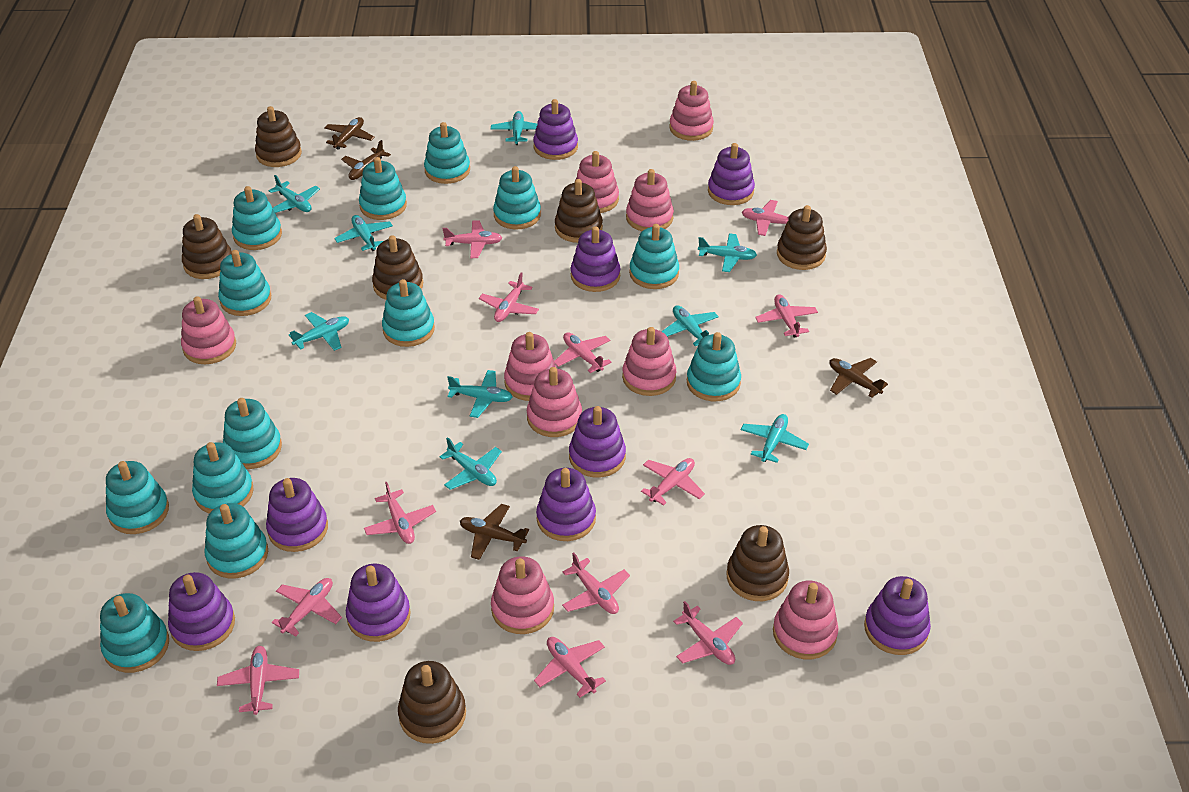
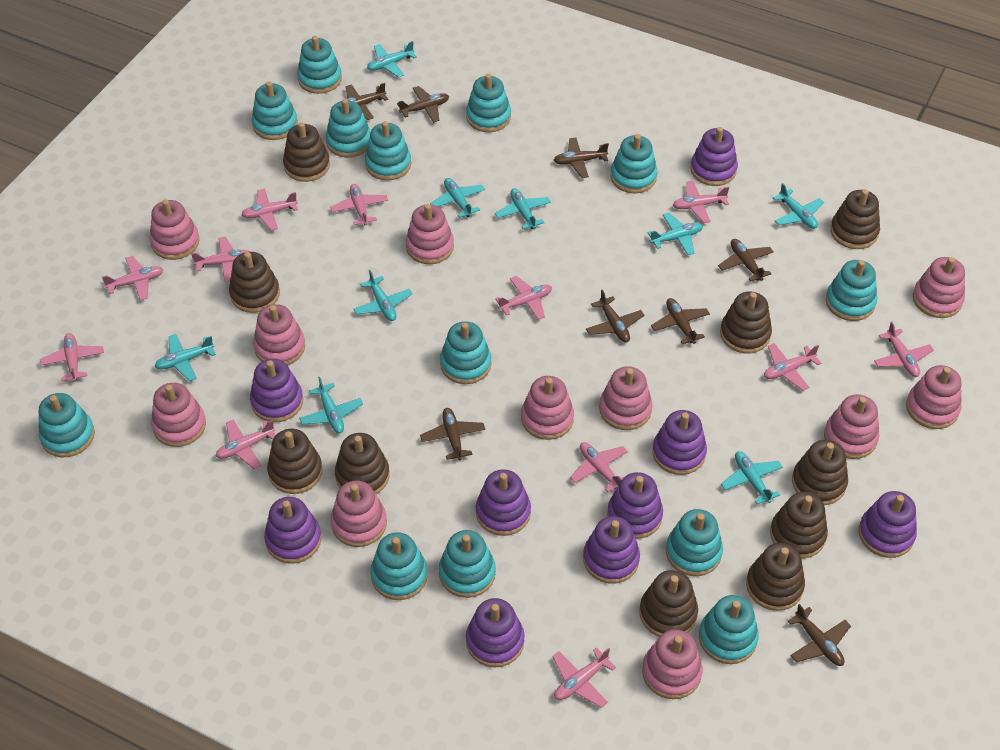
brown plane: [325,117,375,150] [341,140,391,180] [460,504,529,560] [829,358,888,398] = 4 -> [346,83,388,120] [397,86,449,123] [420,408,485,460] [553,137,609,178] [586,290,644,343] [651,298,710,344] [718,239,773,282] [788,604,851,666] = 8
brown stacking toy: [182,214,232,279] [255,106,302,167] [372,235,423,300] [398,661,466,744] [555,179,603,243] [726,525,789,601] [777,205,827,270] = 7 -> [229,252,280,313] [267,429,323,494] [283,122,330,182] [335,433,390,494] [640,570,698,637] [720,291,772,354] [746,543,805,611] [770,492,828,559] [792,440,848,505] [830,189,880,249] = 10
pink stacking toy: [181,296,236,364] [491,556,554,634] [504,332,556,401] [527,367,582,437] [575,151,619,213] [622,327,676,396] [626,169,674,231] [669,81,714,141] [773,581,838,659] = 9 -> [150,199,200,260] [151,383,206,447] [253,304,305,365] [331,480,387,547] [405,204,454,264] [521,376,574,440] [599,366,652,430] [642,629,703,699] [824,394,879,459] [906,365,962,429] [913,257,965,318] = 11

